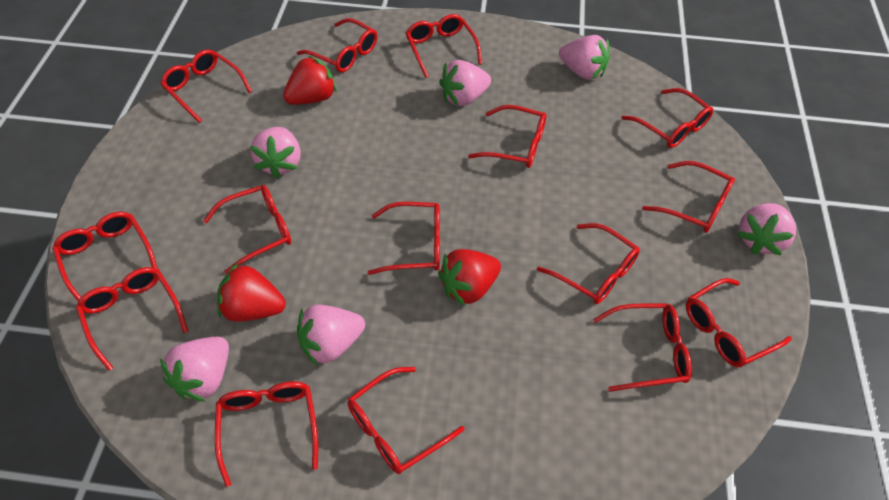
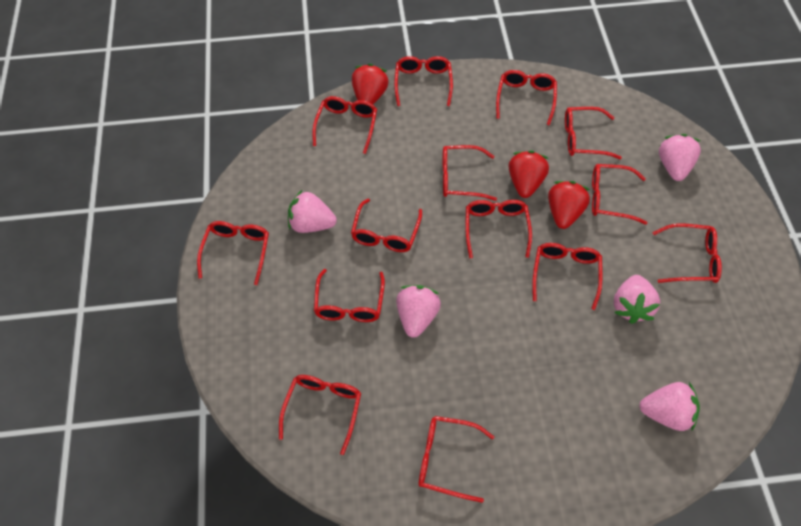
pink strawberry: [160,337,229,402] [250,127,301,178] [297,305,365,366] [439,60,491,106] [559,35,610,80] [737,203,796,255] = 6 -> [288,190,337,233] [396,285,441,338] [614,275,660,324] [639,382,700,431] [659,134,701,181] = 5
red glasses: [52,212,158,301] [76,267,188,371] [160,49,252,123] [203,185,291,274] [215,381,318,487] [297,18,377,72] [347,367,464,474] [368,202,440,275] [406,14,482,78] [468,105,546,168] [537,223,640,304] [593,303,692,392] [622,88,713,148] [642,161,735,233] [686,278,792,367] = 15 -> [197,221,269,285] [279,375,361,455] [312,96,377,154] [314,269,385,322] [351,199,422,252] [394,56,453,106] [418,416,494,503] [443,145,497,201] [465,200,532,258] [496,70,557,126] [532,243,603,310] [565,107,622,159] [592,164,647,225] [652,223,722,283] = 14

